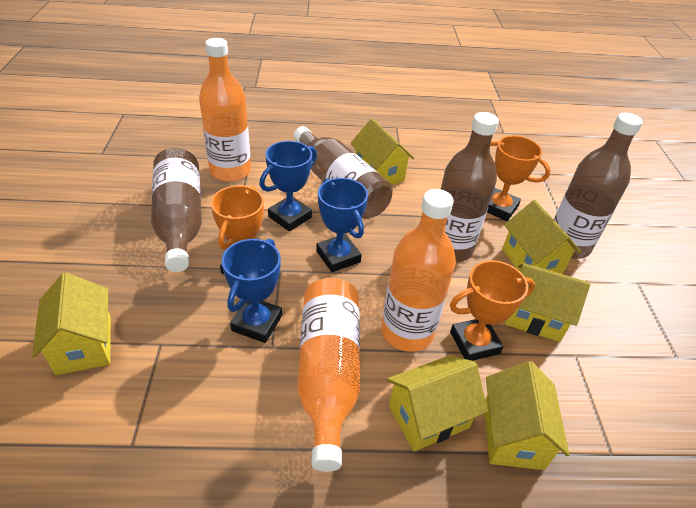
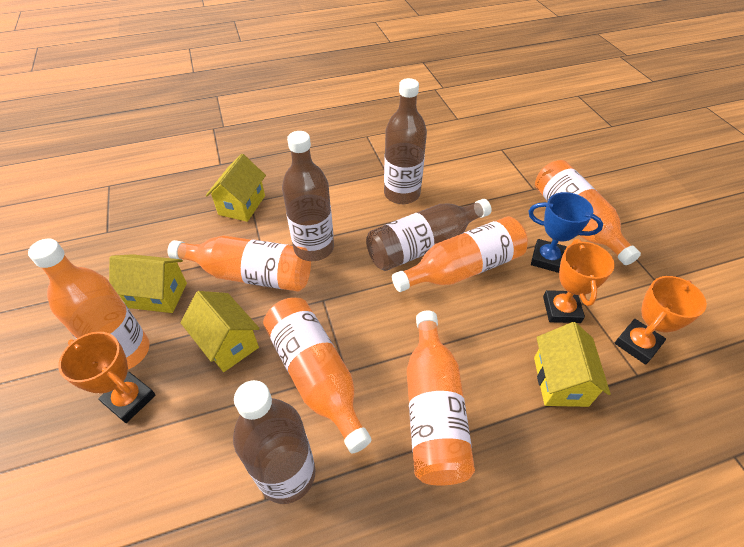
blue trophy: [222,239,282,343] [260,141,317,231] [316,178,368,272] = 3 -> [528,192,603,273] = 1
orange bottle: [199,38,251,182] [297,278,360,472] [381,189,456,352] = 3 -> [28,239,150,369] [168,236,311,291] [263,298,372,453] [392,216,528,292] [407,311,475,486] [535,160,641,265] = 6
yellow house: [32,272,111,375] [350,118,414,185] [387,355,488,452] [485,361,570,470] [502,200,581,274] [505,263,590,342] = 6 -> [109,254,187,313] [181,291,260,372] [206,154,266,222] [534,322,611,407] = 4

